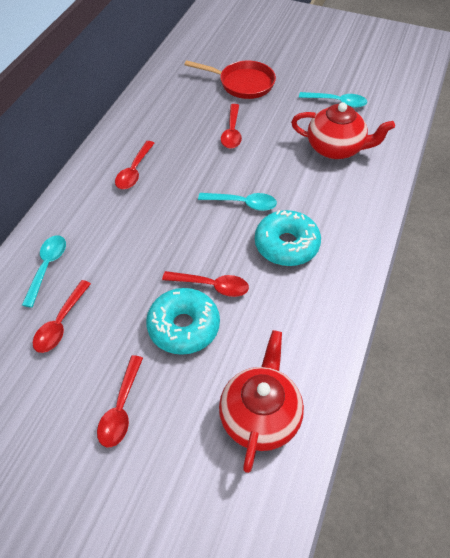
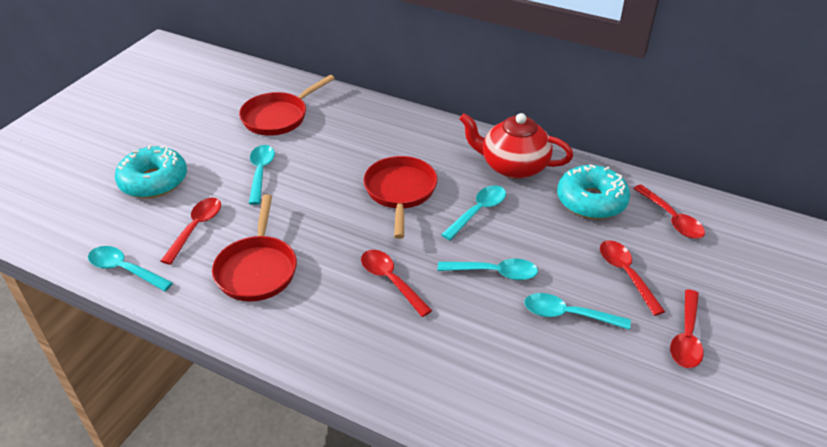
red pan: [185,60,276,99] = 1 -> [212,194,297,302] [239,75,335,136] [363,156,438,239] = 3
red teapot: [219,330,304,473] [291,102,395,159] = 2 -> [459,113,573,179] = 1
turquoise spoon: [22,236,66,308] [198,193,277,211] [299,92,367,108] = 3 -> [88,246,173,291] [249,145,275,205] [437,259,538,280] [441,185,506,240] [524,293,631,330] = 5

